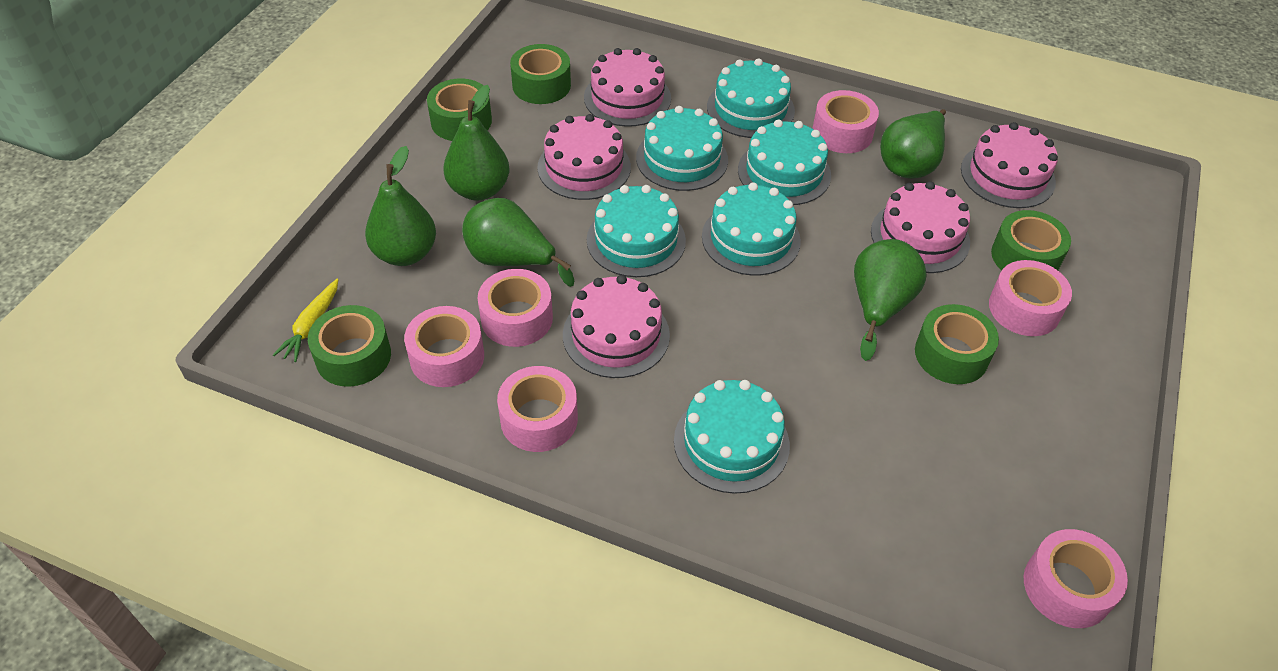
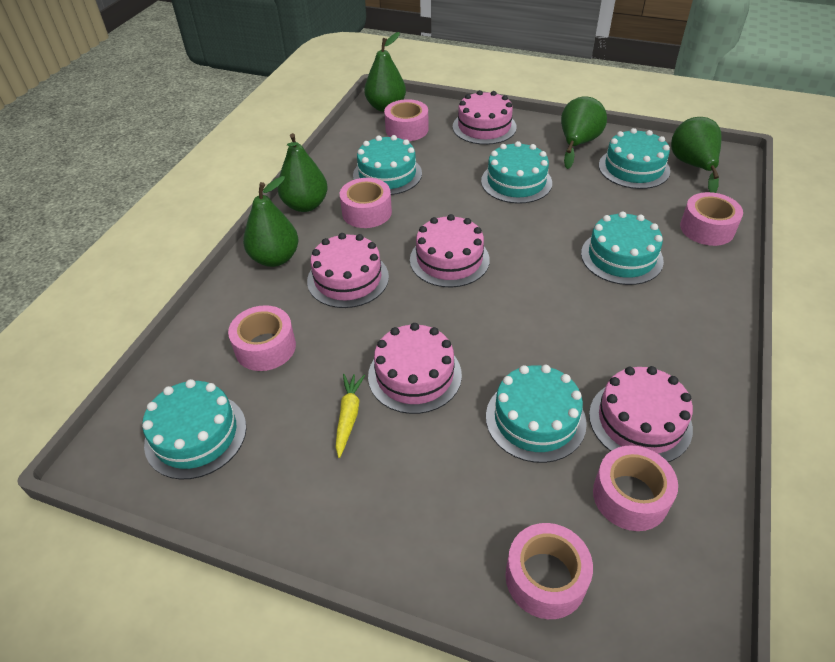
green tape: [308,305,391,387] [427,78,492,141] [510,44,571,104] [915,304,999,384] [991,210,1071,270] = 5 -> none = 0

